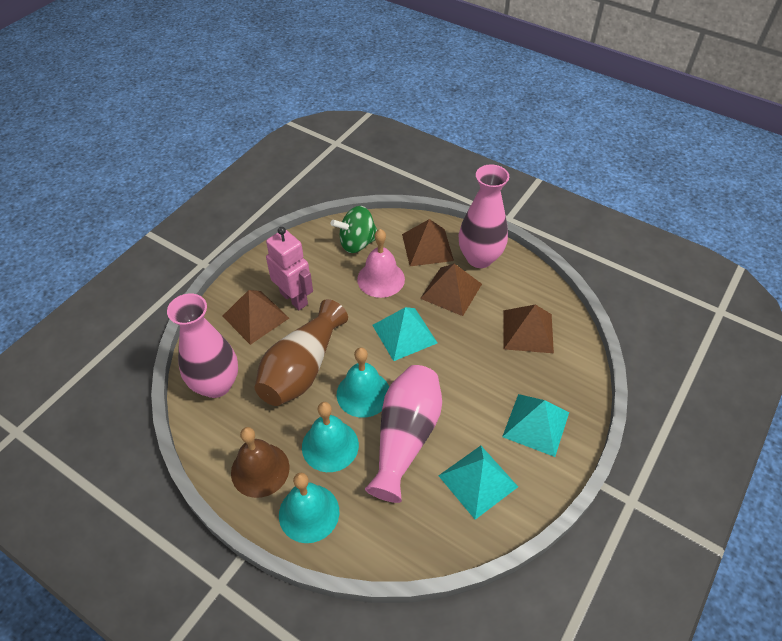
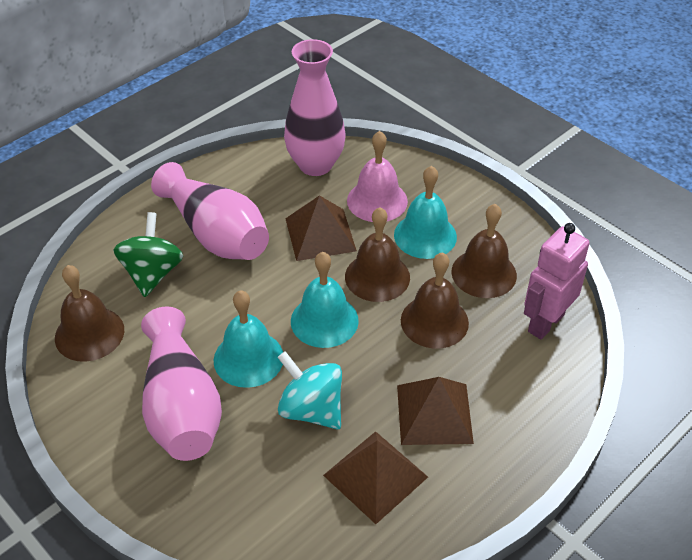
brown bell: [231,427,290,498] = 1 -> [55,265,124,362] [345,207,410,302] [401,253,469,349] [451,204,517,298] = 4
brown pyramid: [222,290,289,345] [402,219,454,266] [420,264,482,316] [504,305,554,353] = 4 -> [285,195,357,261] [323,431,428,524] [397,377,474,445] = 3
brown vase: [255,299,348,406] = 1 -> none = 0
turquoise pyramid: [372,307,437,361] [438,446,518,520] [502,394,569,457] = 3 -> none = 0
turquoise spinning top: none = 0 -> [278,351,342,429] = 1

